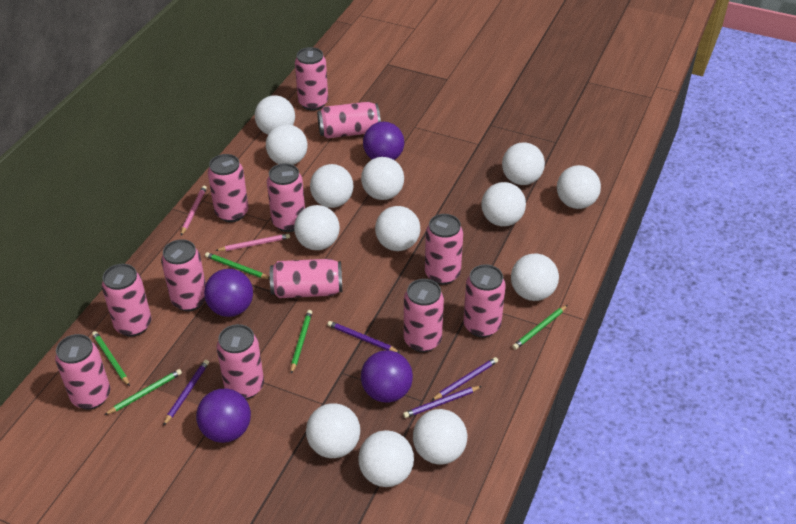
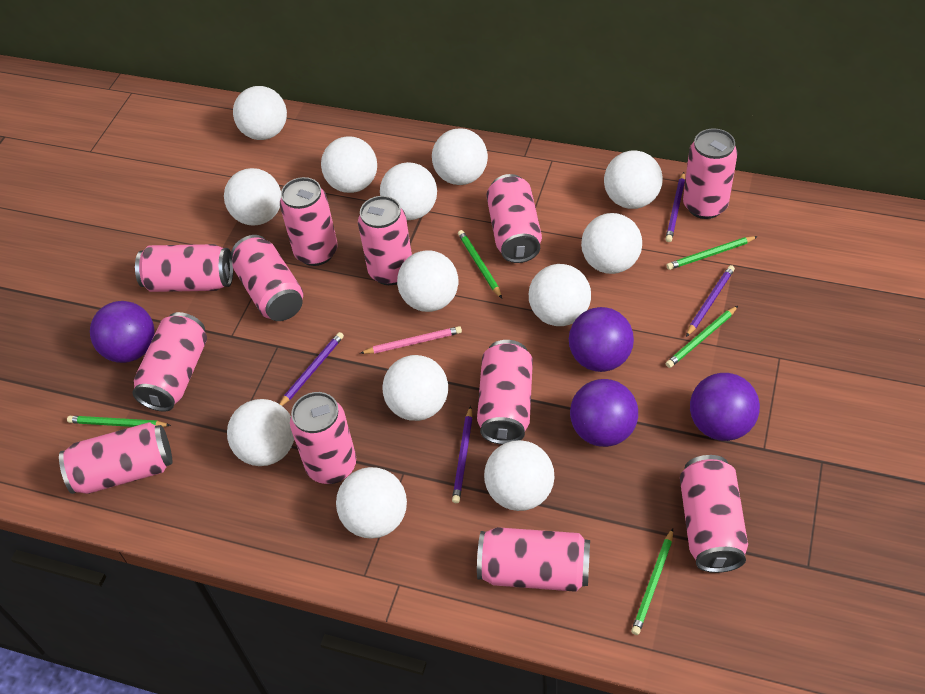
pink pencil: [181,186,207,235] [215,233,290,251] = 2 -> [360,326,462,354] = 1

